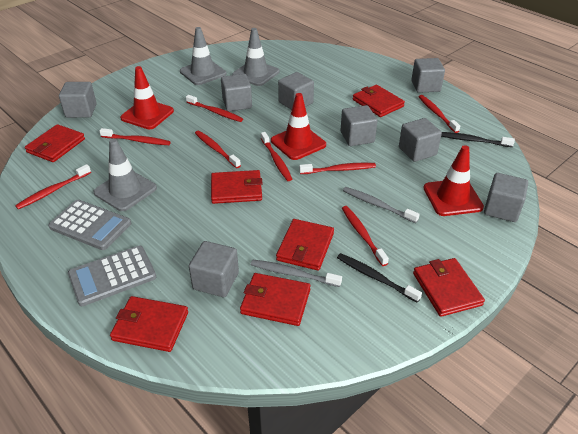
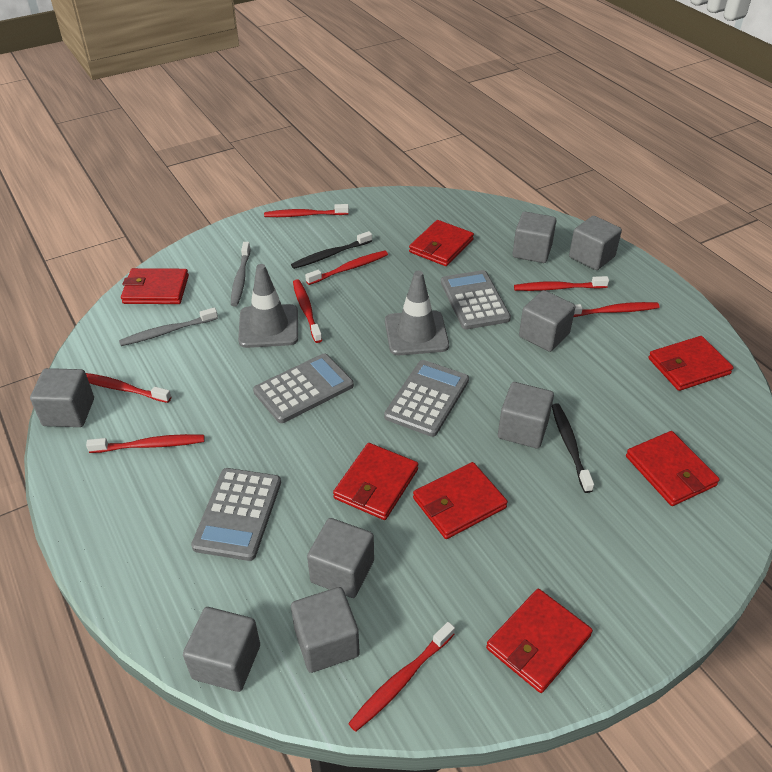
grey calculator: [48,200,131,250] [68,245,156,306] = 2 -> [191,468,281,561] [253,354,354,423] [384,360,469,437] [441,270,511,329] = 4
grey traffic cone: [93,138,157,211] [180,27,227,85] [232,28,279,86] = 3 -> [238,264,298,348] [385,271,449,355] = 2
red traffic cone: [120,66,174,129] [271,93,326,160] [423,145,484,216] = 3 -> none = 0

